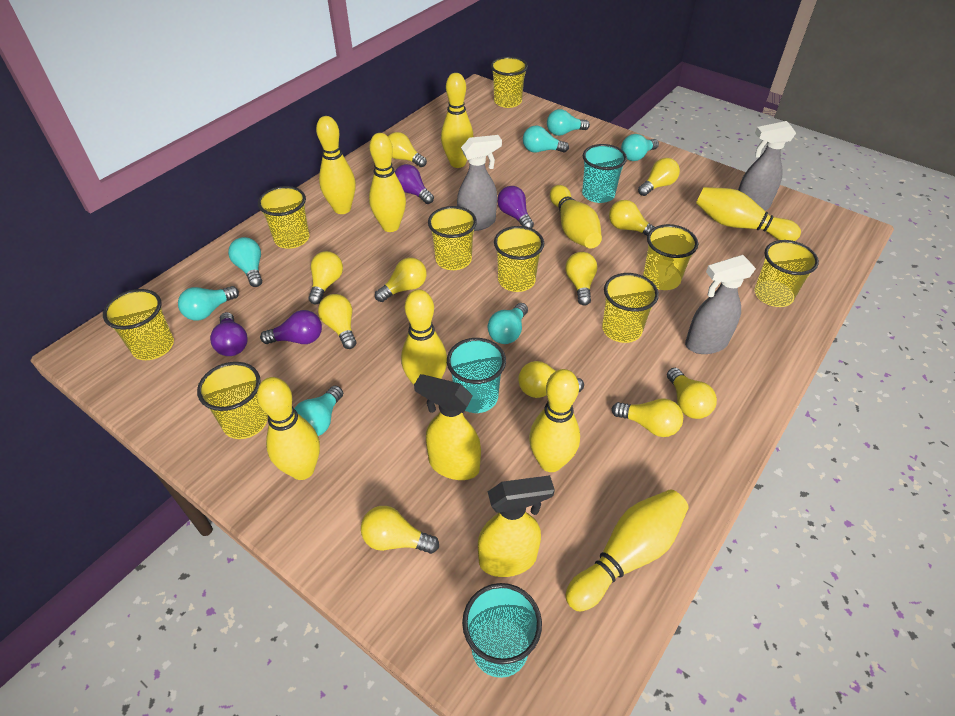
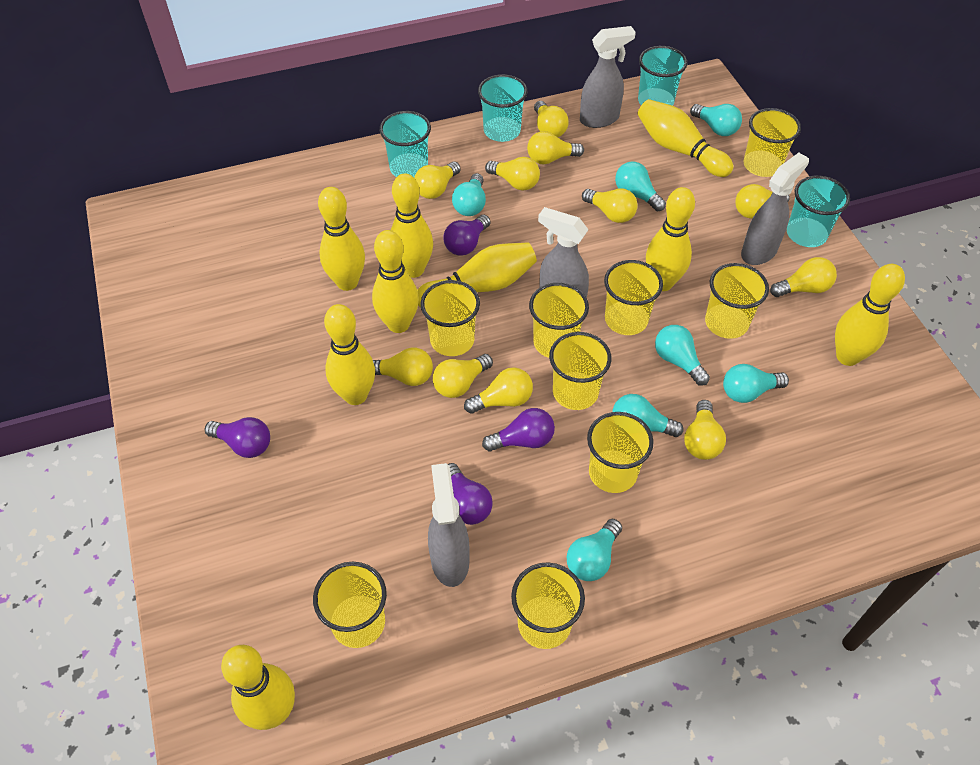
grey spray bottle: [457,135,502,231] [685,255,756,354] [738,121,796,211] = 3 -> [428,463,470,587] [538,207,589,298] [580,26,636,128] [741,153,809,265] = 4
turquoise cup: [447,338,506,413] [462,583,542,678] [582,144,627,203] = 3 -> [380,111,431,177] [478,74,527,142] [638,46,687,106] [787,175,850,247] = 4
yellow spray bottle: [414,374,481,480] [478,475,555,577] = 2 -> none = 0

